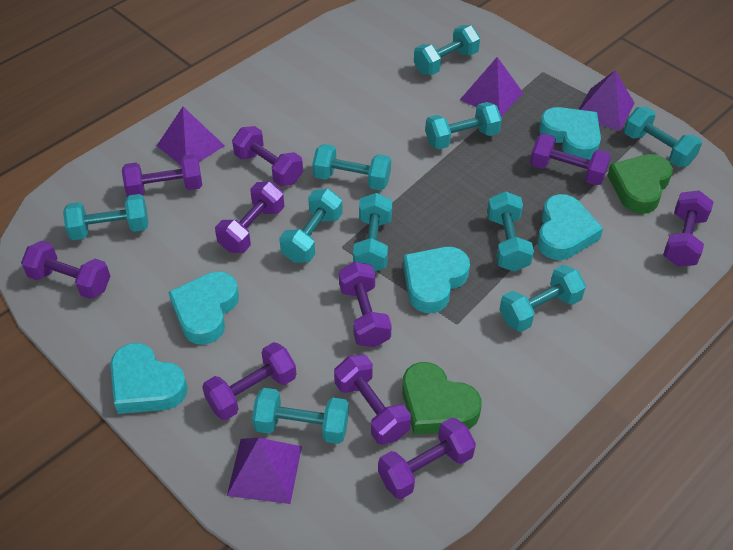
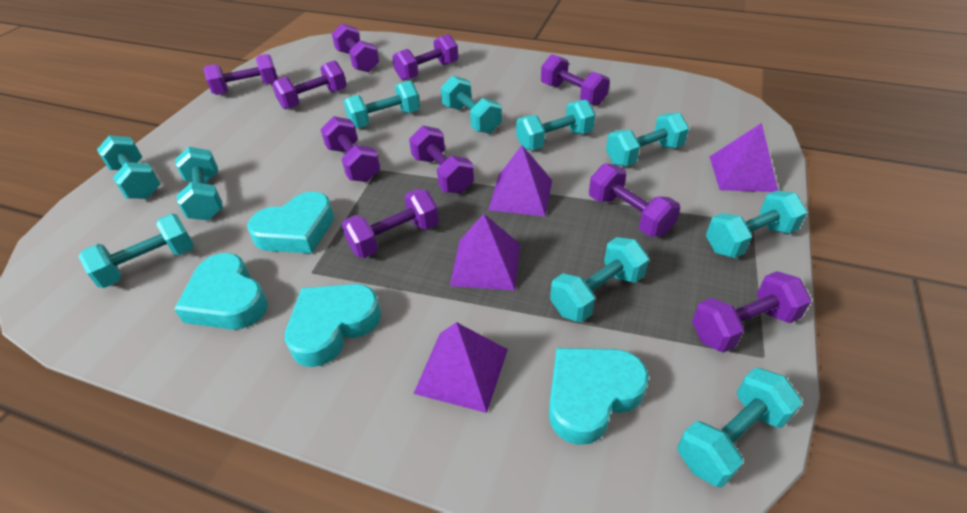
green heart: [402,362,481,434] [607,154,673,214] = 2 -> none = 0
turquoise heart: [110,343,188,414] [168,271,239,345] [403,247,470,313] [537,194,603,260] [539,107,601,160] = 5 -> [174,253,268,330] [247,192,334,254] [285,284,381,367] [549,348,649,445] = 4

